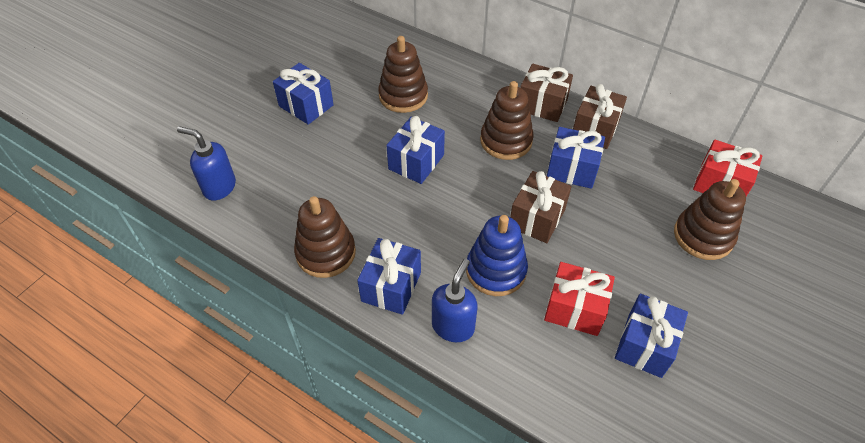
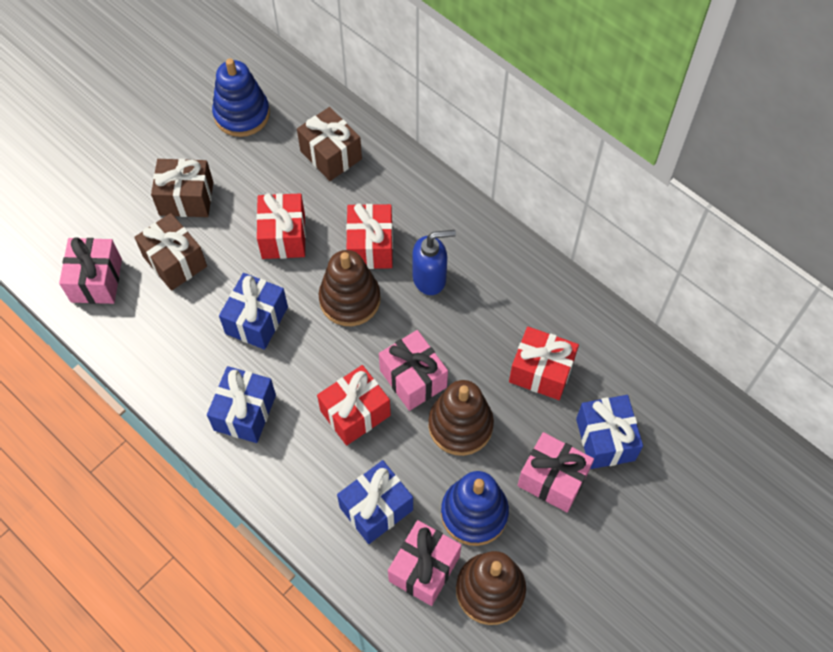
blue gift: [273,63,334,125] [357,238,421,315] [386,116,445,184] [547,127,605,189] [615,294,688,378] = 5 -> [207,366,276,443] [219,273,288,350] [337,460,413,544] [576,395,643,469] = 4
blue soap dispenser: [177,126,236,200] [432,259,478,342] = 2 -> [412,230,456,295] = 1
blue stacking toy: [466,215,528,296] = 1 -> [212,58,270,137] [441,471,509,546] = 2
brown stacking toy: [294,196,356,278] [378,36,428,113] [480,81,534,160] [674,179,746,260] = 4 -> [319,250,381,326] [428,380,494,456] [456,551,526,625] = 3
pink gift: none = 0 -> [59,237,122,304] [379,330,448,411] [388,520,461,606] [517,432,594,512] = 4
red gift: [544,262,615,336] [693,140,762,196] = 2 -> [256,193,306,259] [317,365,391,446] [346,203,393,269] [509,327,579,400] = 4

